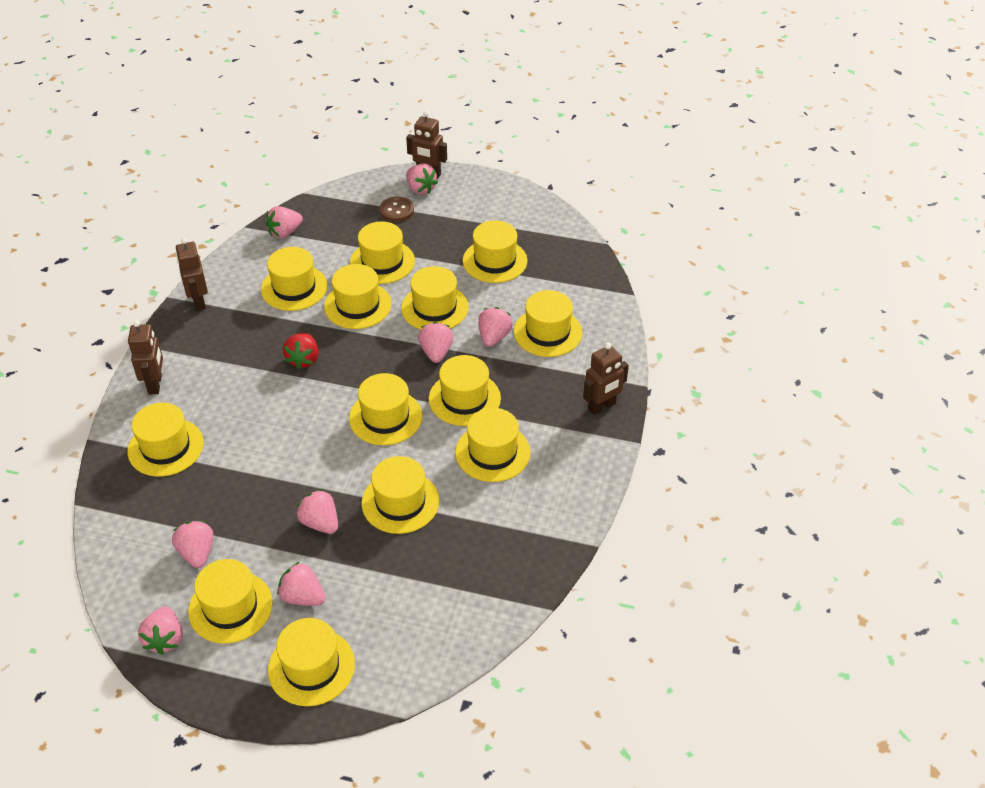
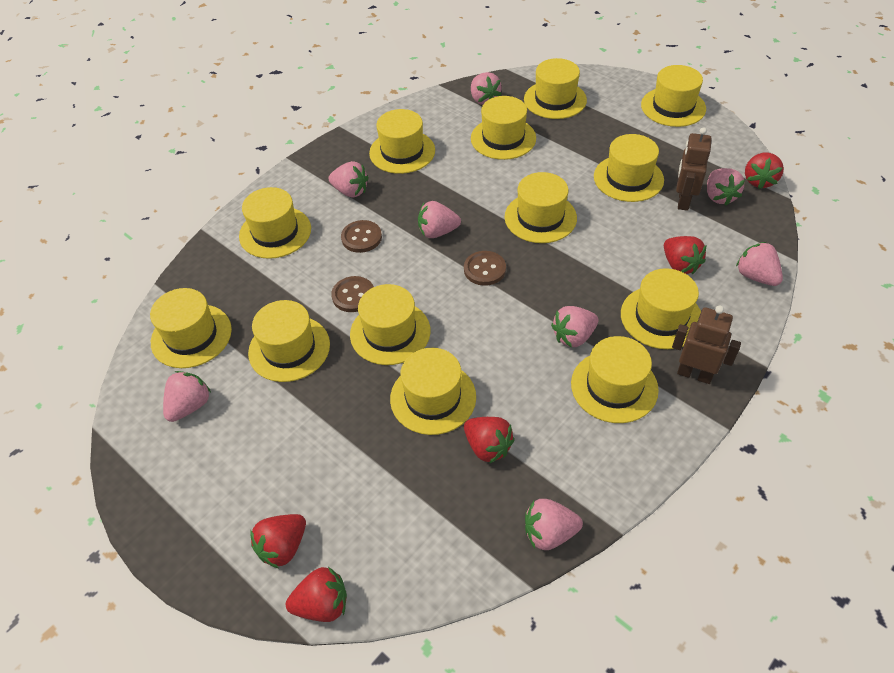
brown button: [379,197,414,222] = 1 -> [331,276,374,312] [341,220,382,253] [464,251,506,286] = 3
brown robot: [128,320,163,395] [176,238,208,311] [406,111,447,179] [583,343,629,415] = 4 -> [672,305,741,384] [676,127,712,211] = 2
red strawberry: [283,333,318,370] = 1 -> [250,514,306,568] [286,567,347,622] [464,417,515,464] [664,236,707,274] [745,153,784,189] = 5

